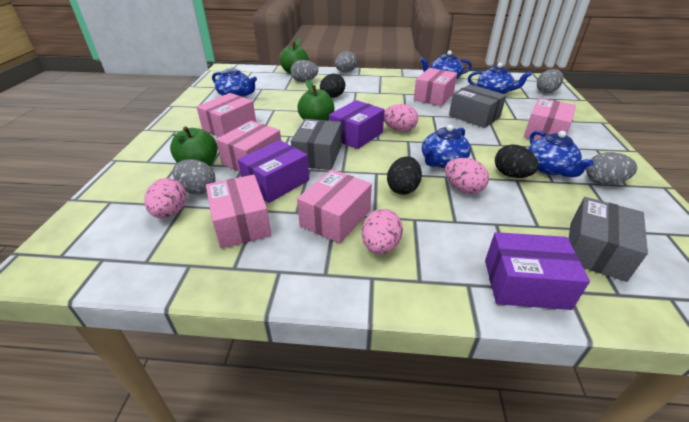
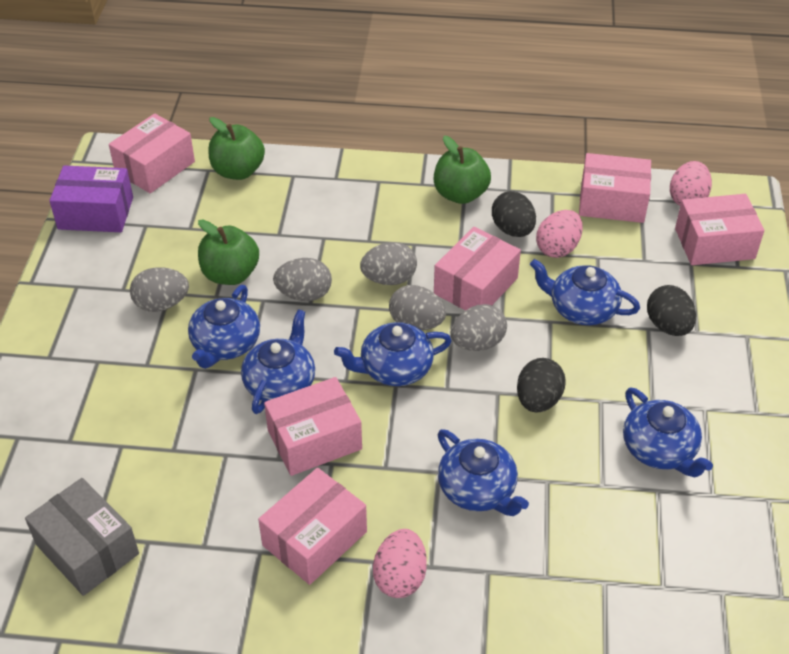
blue teapot: [212,65,257,97] [420,50,472,79] [422,125,471,168] [468,63,532,94] [528,131,594,177] = 5 -> [188,285,260,369] [241,309,315,414] [334,322,452,386] [438,429,529,516] [530,259,640,325] [623,387,713,477] = 6
grey box: [291,119,342,170] [449,84,506,128] [569,197,648,282] = 3 -> [25,478,139,596] = 1
pink egg: [144,178,187,218] [362,209,403,255] [384,104,418,132] [445,158,489,194] = 4 -> [373,529,427,598] [536,210,583,258] [670,161,712,206] = 3
purple box: [238,140,309,203] [329,100,384,149] [485,232,590,310] = 3 -> [49,165,133,232] = 1

